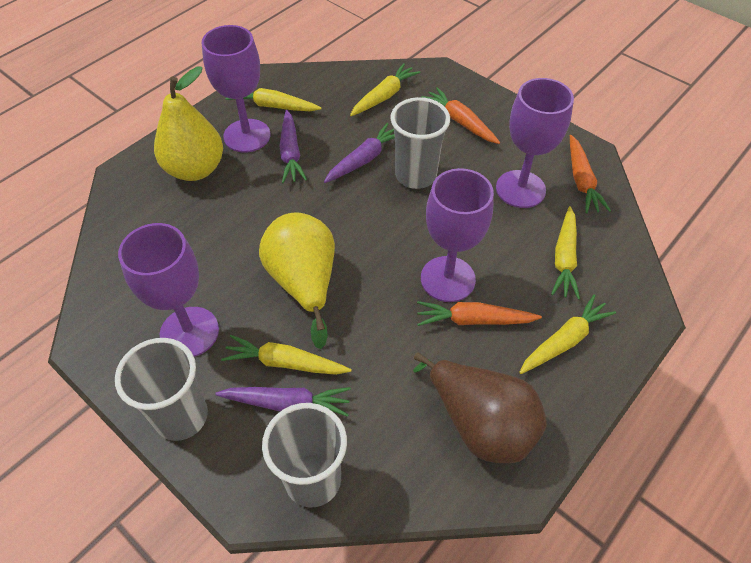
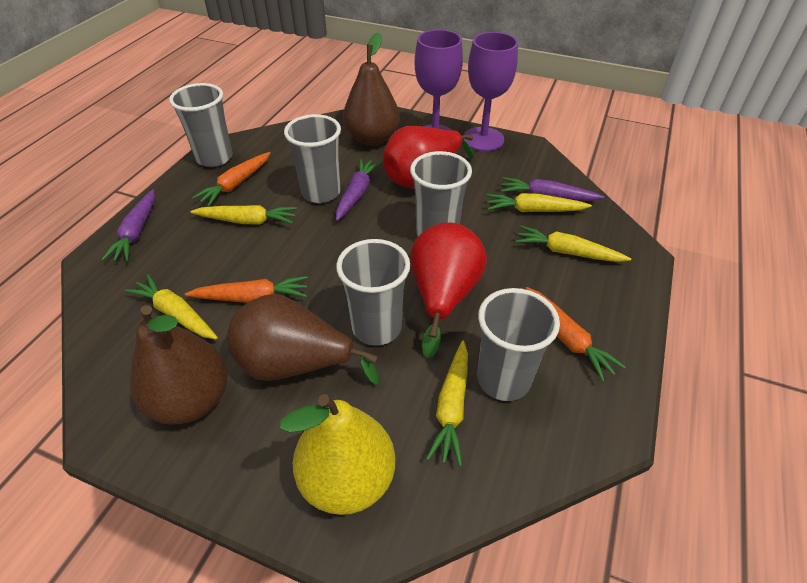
brown pear: [413,352,547,463] = 1 -> [130,305,228,425] [227,294,379,385] [343,32,400,146] = 3
grey cup: [115,338,208,441] [262,403,347,507] [391,97,450,189] = 3 -> [169,83,233,167] [284,114,341,203] [336,239,410,346] [410,151,472,236] [477,288,560,401] = 5
purple goblet: [118,223,219,357] [202,25,270,153] [421,168,494,302] [496,78,574,208] = 4 -> [415,30,463,130] [464,32,518,151] = 2
red pear: none = 0 -> [383,126,474,189] [410,223,487,358] = 2
yellow pear: [154,66,223,181] [259,212,335,349] = 2 -> [280,394,395,515] = 1

